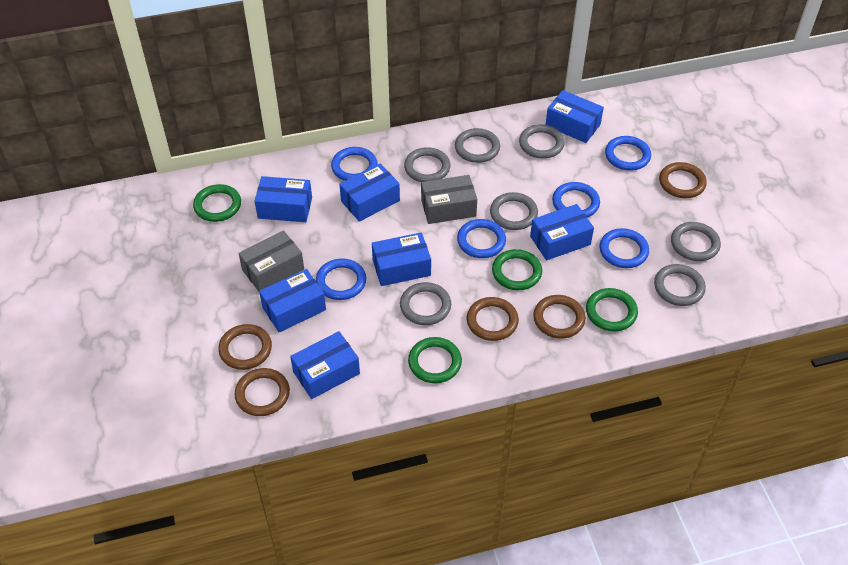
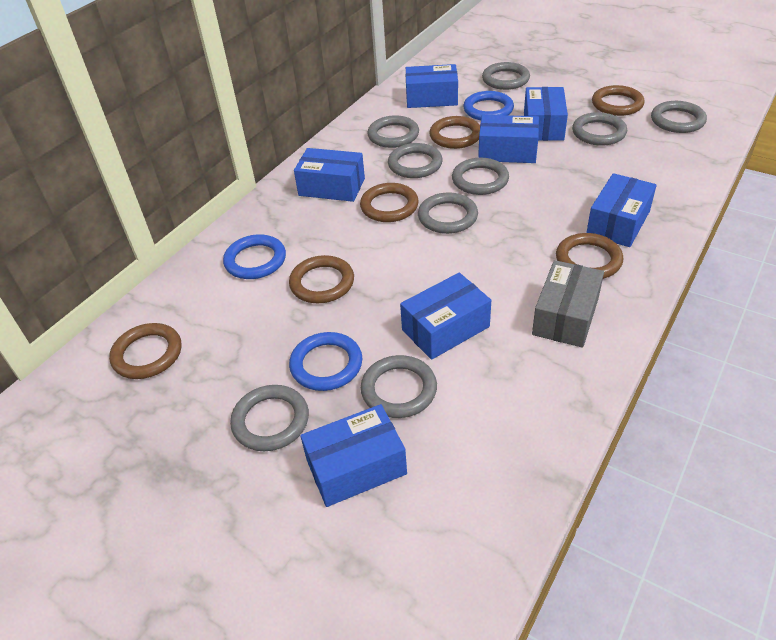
blue ring: [316,258,366,300] [331,147,378,181] [457,219,506,258] [552,182,600,218] [600,228,649,268] [605,136,651,171] = 6 -> [223,234,286,279] [289,332,362,391] [463,91,514,121] = 3
brown ring: [218,324,272,370] [234,368,290,416] [467,297,519,341] [533,295,586,338] [659,162,707,198] = 5 -> [109,323,181,379] [289,255,354,303] [360,183,419,222] [429,116,480,149] [556,233,623,279] [592,85,645,116] = 6
green ring: [193,184,241,222] [408,337,462,383] [492,249,542,290] [586,288,638,331] = 4 -> none = 0
grey box: [239,230,304,291] [421,175,477,224] = 2 -> [532,260,604,348] = 1
grey ring: [400,282,451,325] [404,147,450,182] [455,128,500,163] [490,192,538,230] [519,124,565,159] [654,264,706,306] [671,222,721,261] = 7 -> [230,385,309,451] [361,355,437,418] [367,115,419,148] [388,143,443,178] [418,192,478,234] [452,158,509,195] [482,62,530,90] [572,112,627,146] [651,101,707,133] = 9

